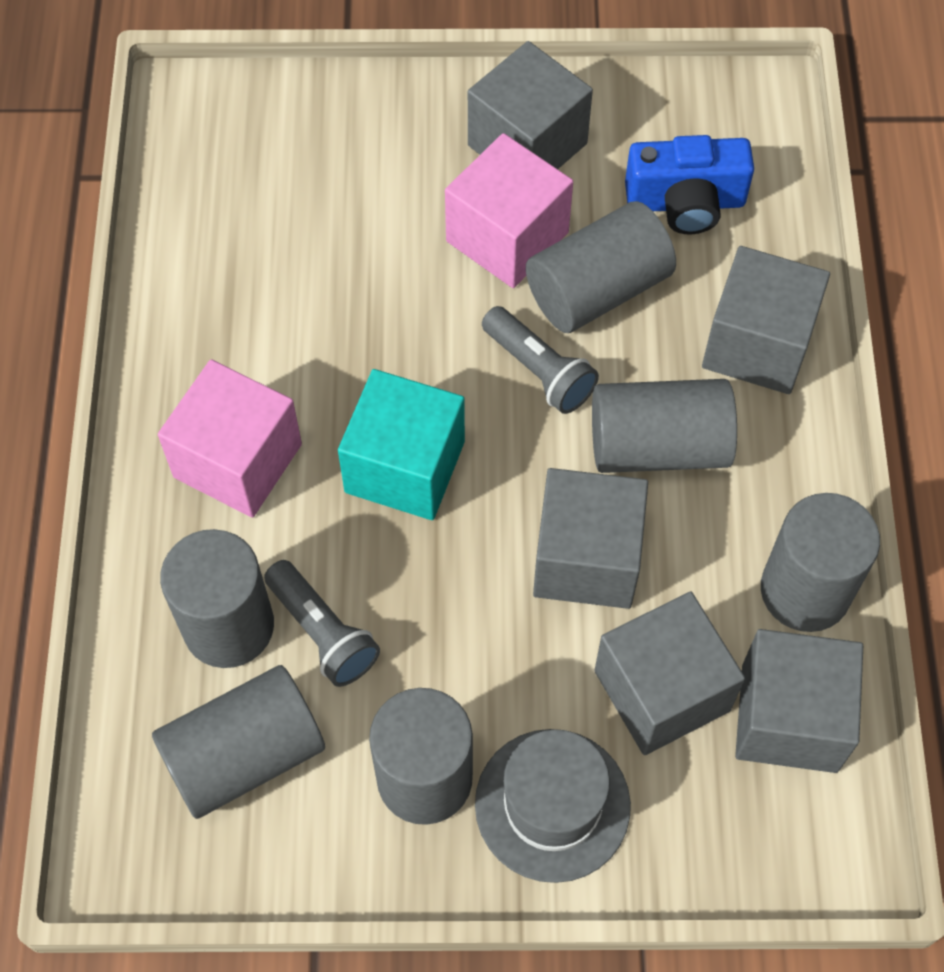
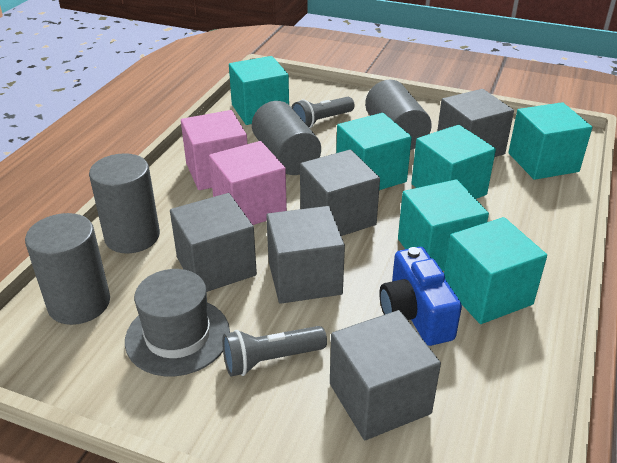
grey cylinder: [152,665,325,819] [160,529,274,668] [369,688,473,825] [526,201,676,333] [592,379,737,473] [761,493,880,632] = 6 -> [25,213,110,325] [89,153,160,253] [252,101,321,175] [365,80,432,150] = 4
turquoise cube: [338,369,465,520] = 1 -> [229,56,289,125] [336,113,412,190] [398,179,489,271] [411,125,496,199] [444,217,547,324] [508,102,592,180] = 6

